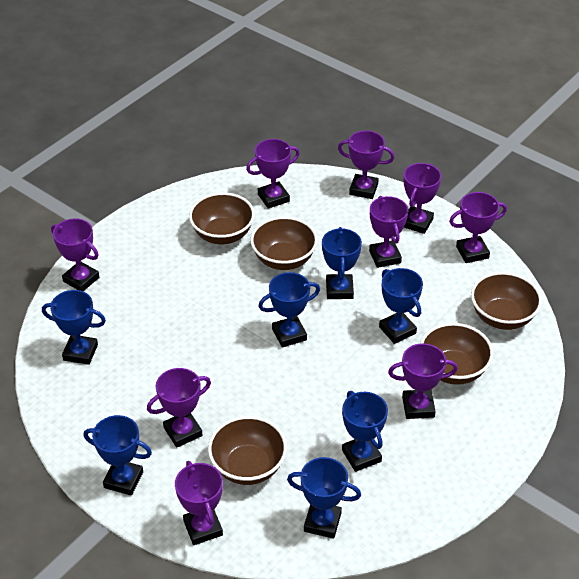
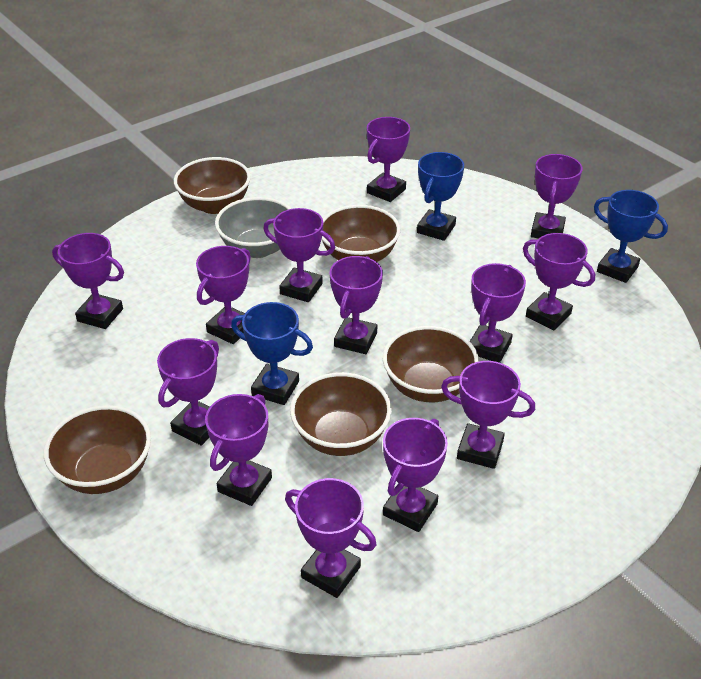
blue trophy: [42,290,106,365] [83,415,152,496] [258,272,320,348] [287,457,361,539] [322,227,362,299] [342,391,388,472] [379,268,423,344] = 7 -> [231,302,313,405] [417,152,464,241] [594,190,668,283] = 3
grey bowl: none = 0 -> [215,197,292,258] = 1
purple trophy: [51,218,99,291] [147,368,211,448] [175,461,223,545] [246,139,300,209] [338,131,395,199] [369,196,408,268] [388,343,458,419] [404,163,441,234] [449,192,507,263] = 9 -> [52,233,124,329] [157,338,219,446] [196,246,251,344] [205,394,272,506] [263,208,335,302] [285,478,377,598] [330,256,383,354] [367,117,410,202] [383,418,448,532] [441,361,535,469] [470,263,526,363] [523,233,595,331] [531,154,583,238] = 13

